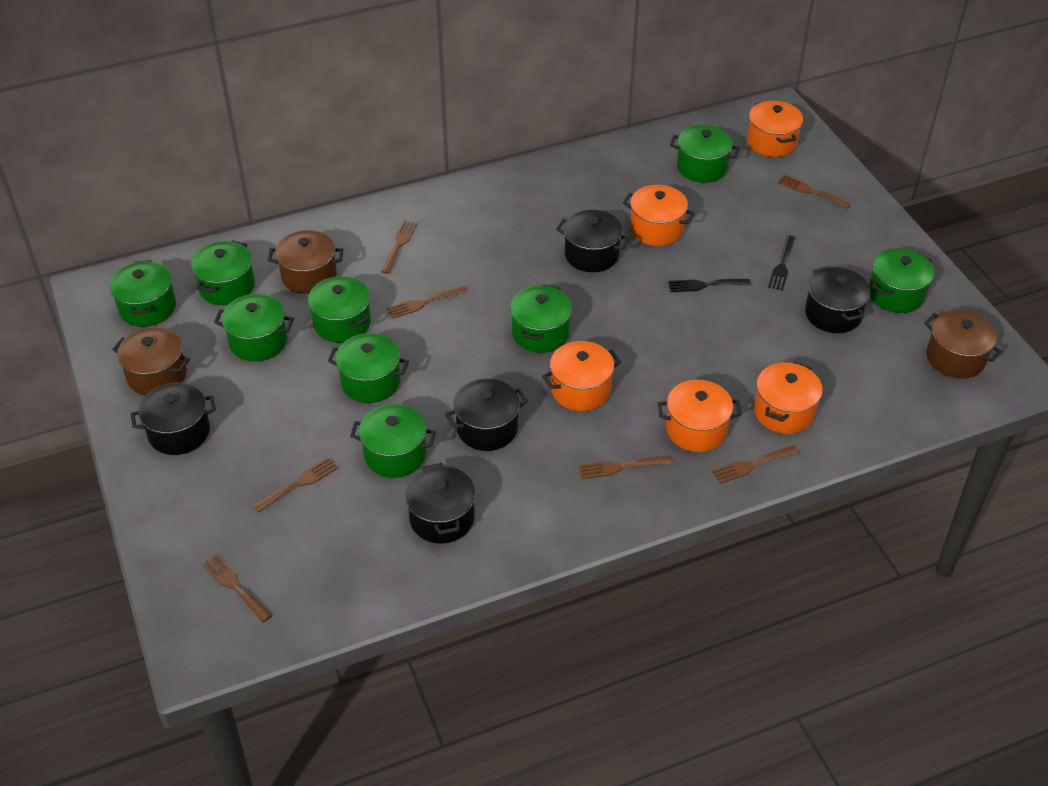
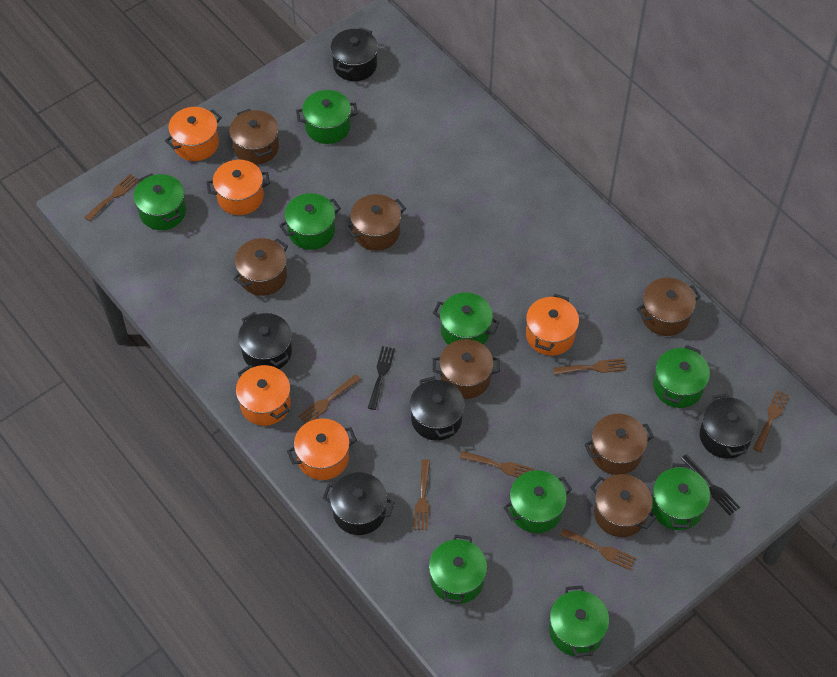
brown pot: [112,327,190,396] [268,230,344,294] [924,310,1002,379] = 3 -> [229,109,279,165] [234,238,288,296] [345,194,406,251] [433,339,500,399] [584,414,654,475] [590,474,657,537] [637,278,701,336] = 7

